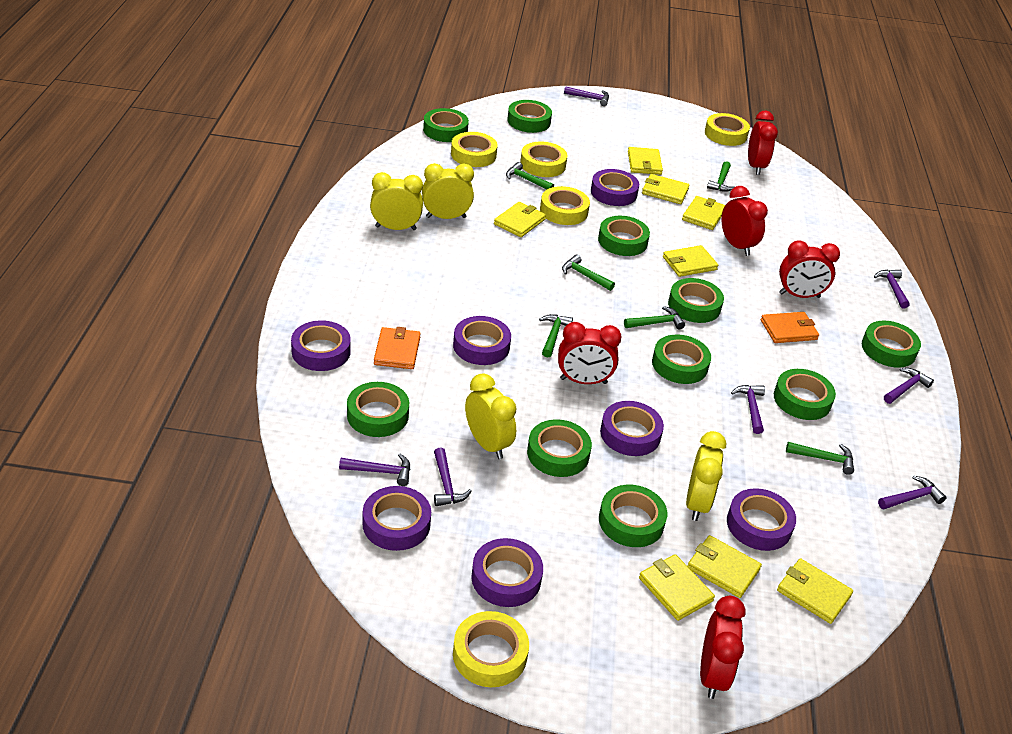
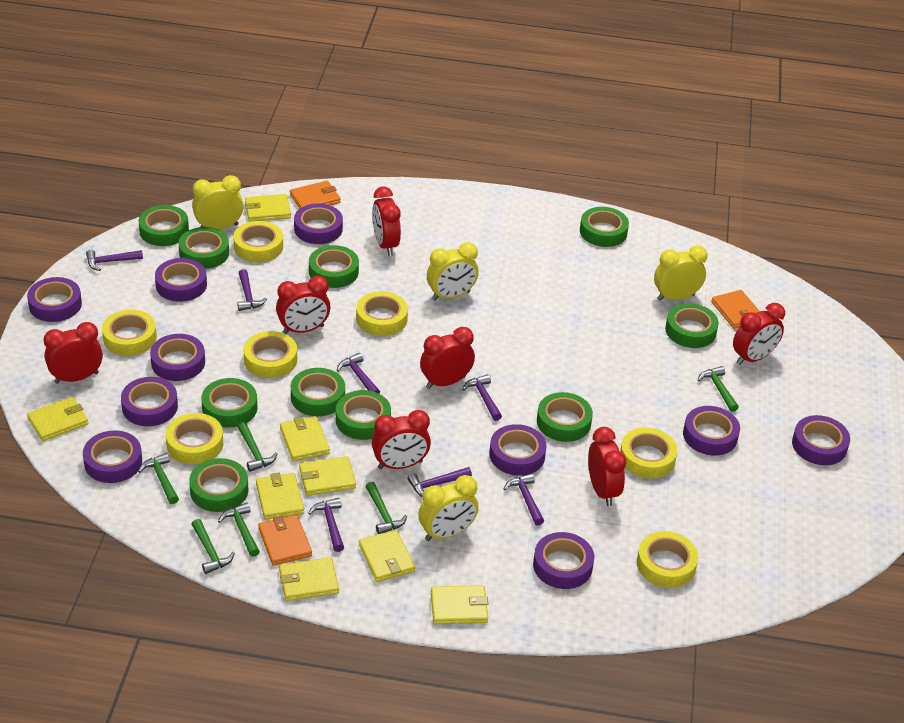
orange wallet: [374,327,421,369] [761,312,819,343] = 2 -> [258,514,312,566] [290,181,341,209] [711,290,760,329] = 3
purple tape: [291,320,351,371] [362,486,431,551] [453,316,511,365] [471,538,543,607] [591,169,639,206] [600,401,664,456] [727,488,796,551] = 7 -> [27,277,82,322] [83,430,142,483] [121,377,178,426] [150,334,205,381] [155,258,207,302] [294,203,343,244] [489,424,546,476] [533,532,594,589] [683,406,740,456] [792,415,850,465] = 10
red clock: [558,322,622,384] [700,596,745,699] [721,186,768,256] [748,110,778,175] [779,240,840,298] = 5 -> [44,322,103,384] [276,276,331,334] [372,186,401,256] [372,410,431,469] [420,327,475,389] [588,427,626,506] [733,303,785,365] = 7
yellow tape: [451,132,498,167] [453,611,529,687] [520,142,567,177] [540,186,590,225] [705,113,750,146] = 5 -> [102,310,157,356] [166,413,223,464] [233,221,283,262] [244,331,297,378] [356,291,408,336] [620,428,677,479] [637,531,698,588] = 7

